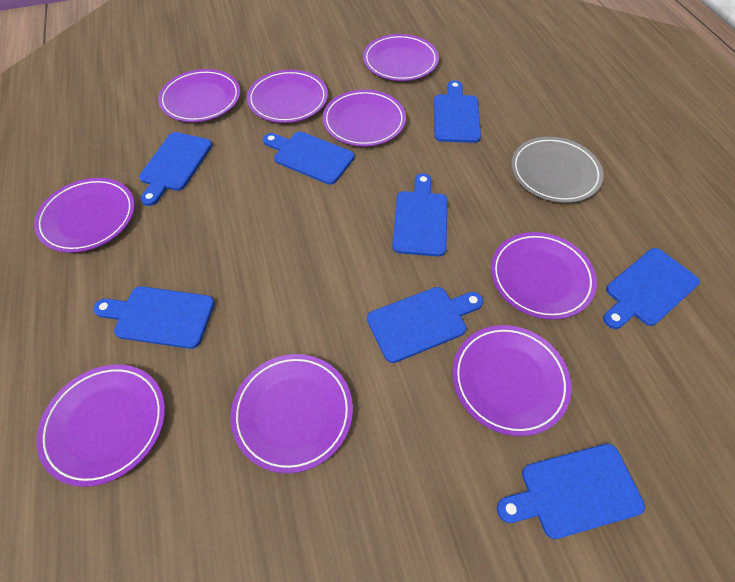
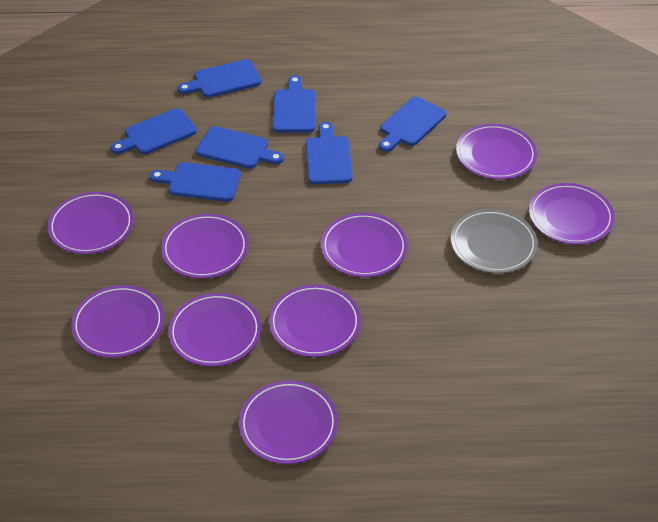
blue cutting board: [93,286,215,349] [139,132,212,206] [263,132,354,185] [367,287,483,363] [392,173,448,257] [434,80,481,143] [497,444,645,539] [603,248,700,329] = 8 -> [111,108,197,154] [150,162,241,202] [178,59,261,98] [196,126,284,169] [272,75,315,133] [306,122,353,184] [379,97,446,152] = 7

